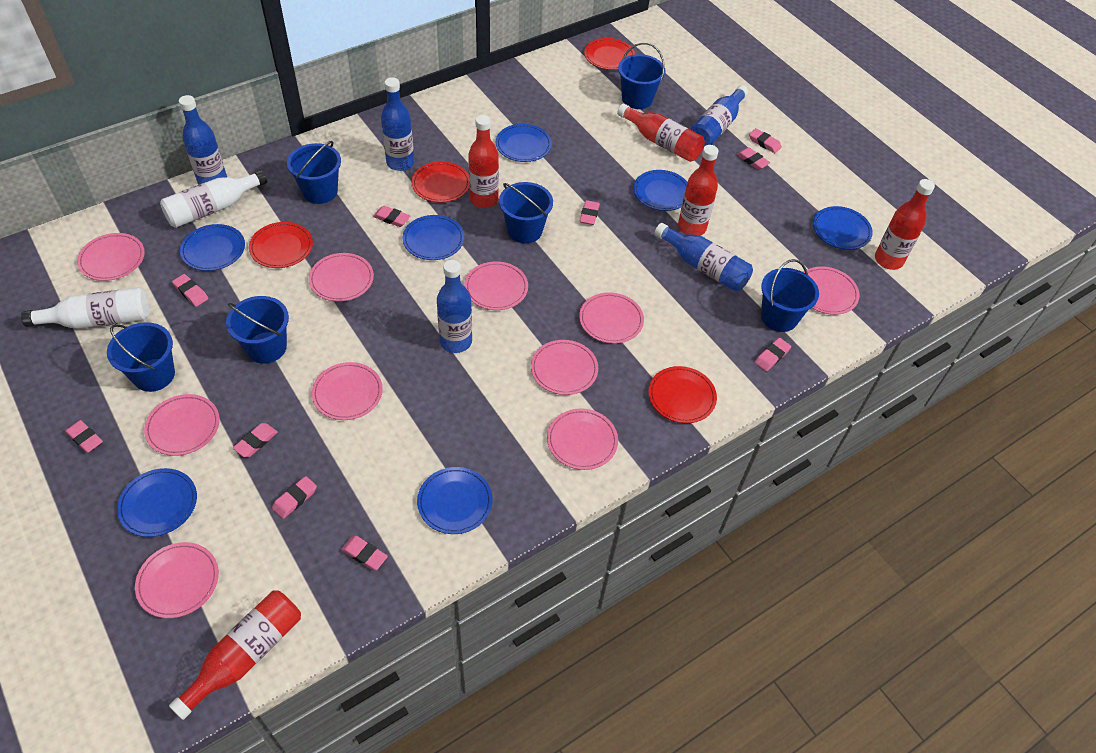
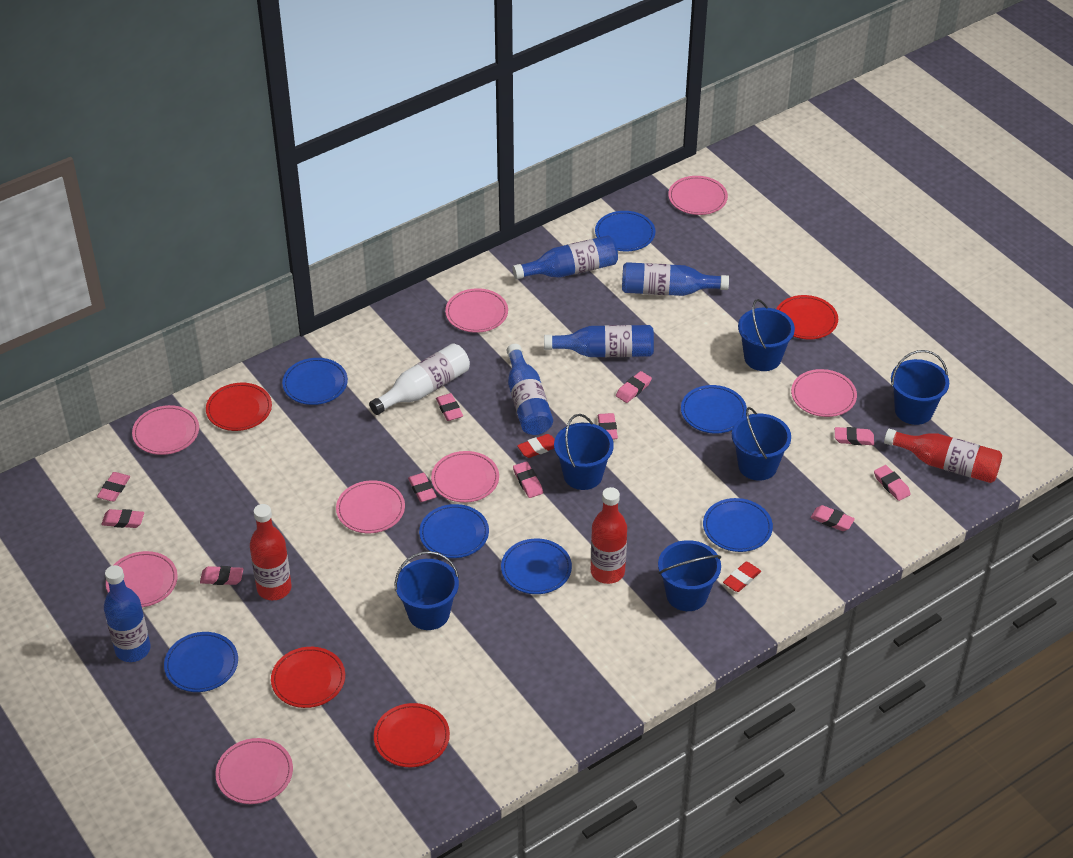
pink eraser: [65,420,103,453] [172,274,209,307] [233,423,278,457] [272,476,317,519] [341,536,388,570] [373,206,410,227] [580,200,600,225] [736,147,770,170] [749,128,782,153] [755,338,791,371] = 10 -> [97,472,130,501] [101,509,144,528] [200,566,243,585] [408,473,437,502] [436,393,463,421] [513,461,543,498] [598,413,618,439] [616,371,652,403] [810,505,855,531] [835,427,874,445] [874,465,911,501] = 11
pink plate: [77,233,145,281] [135,542,219,618] [144,394,219,456] [309,253,374,302] [312,362,383,420] [464,261,528,310] [531,340,598,395] [547,408,618,470] [579,292,644,344] [804,266,860,315] = 10 -> [106,551,178,607] [132,405,199,455] [215,738,293,804] [336,480,405,533] [431,451,499,503] [445,288,508,333] [668,176,728,215] [791,369,857,417] = 8
red bottle: [169,590,301,720] [468,115,499,208] [617,104,705,162] [678,145,719,236] [875,179,935,270] = 5 -> [250,504,292,600] [591,487,627,584] [884,429,1002,483] = 3
red eraser: none = 0 -> [517,434,555,458] [723,562,761,592] = 2
white bottle: [21,287,149,329] [160,170,267,228] = 2 -> [369,343,470,415] = 1

